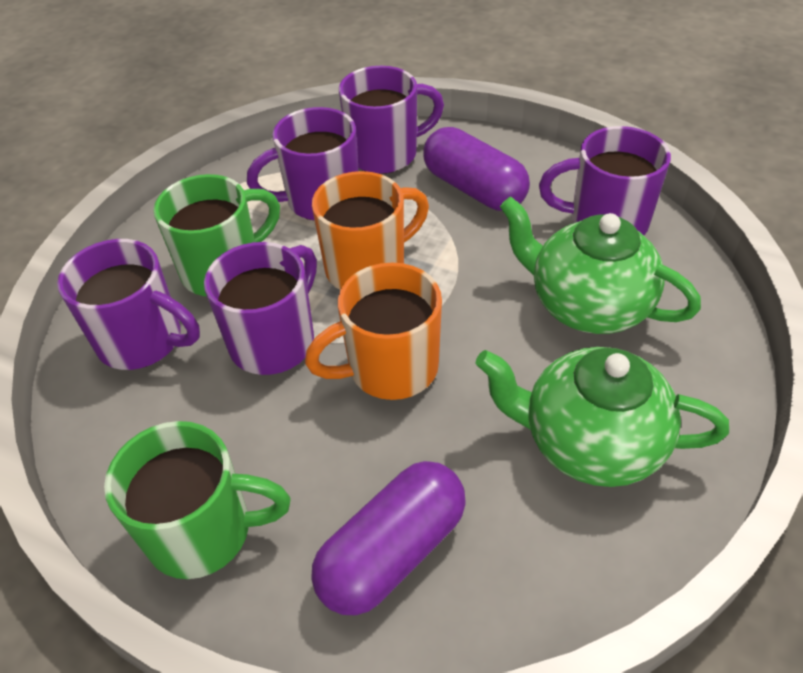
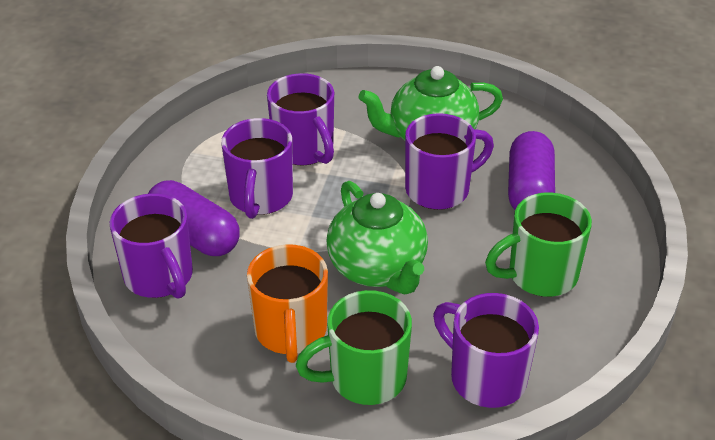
orange mug: [305,262,442,400] [312,171,429,290] = 2 -> [247,244,328,363] = 1

